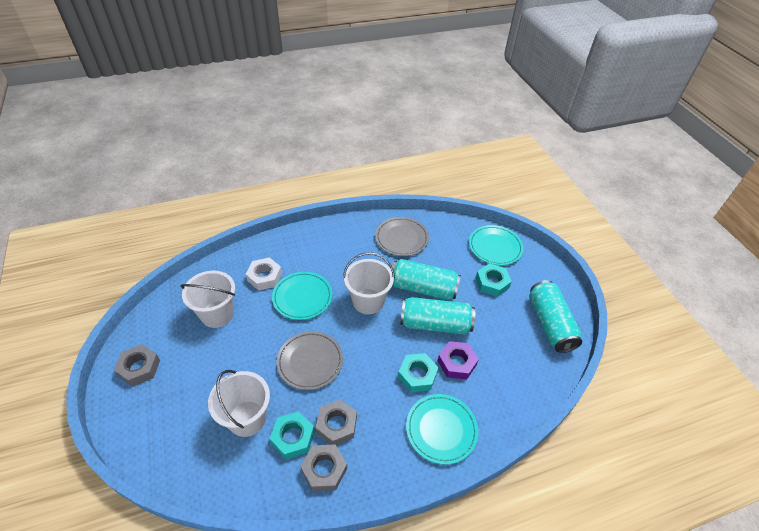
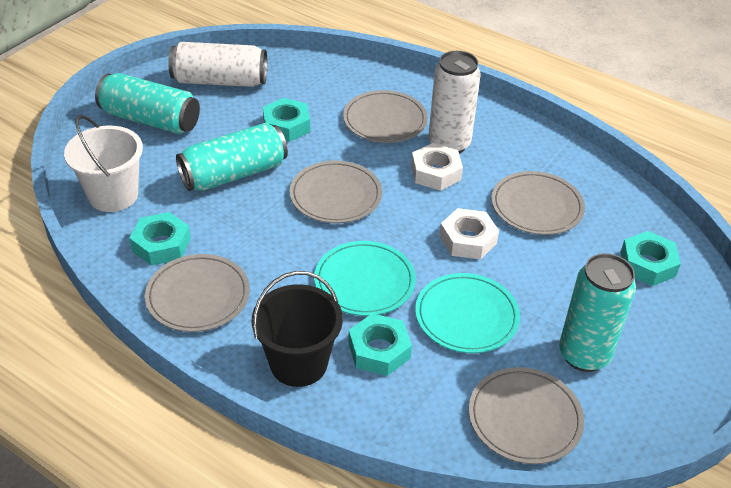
black bucket: none = 0 -> [252,271,343,387] = 1
grey nut: [114,344,160,386] [300,444,347,491] [316,400,357,445] = 3 -> none = 0
grey plate: [276,331,343,390] [375,217,429,256] = 2 -> [145,254,250,332] [290,161,382,223] [343,90,428,143] [469,367,584,464] [491,171,585,235] = 5
purple nut: [438,341,479,380] = 1 -> none = 0
turquoise nut: [270,412,315,459] [398,353,439,392] [476,263,512,297] = 3 -> [129,212,191,266] [263,98,310,142] [348,313,412,376] [620,231,681,286] = 4
turquoise plate: [272,272,333,320] [406,394,478,465] [469,225,524,265] = 3 -> [314,241,416,316] [415,273,520,353] = 2
white bucket: [181,271,235,328] [208,370,270,437] [343,252,395,314] = 3 -> [64,115,143,212] = 1
white can: none = 0 -> [168,42,267,87] [429,51,481,154] = 2
white nut: [246,257,282,291] = 1 -> [411,143,463,191] [439,208,499,260] = 2

